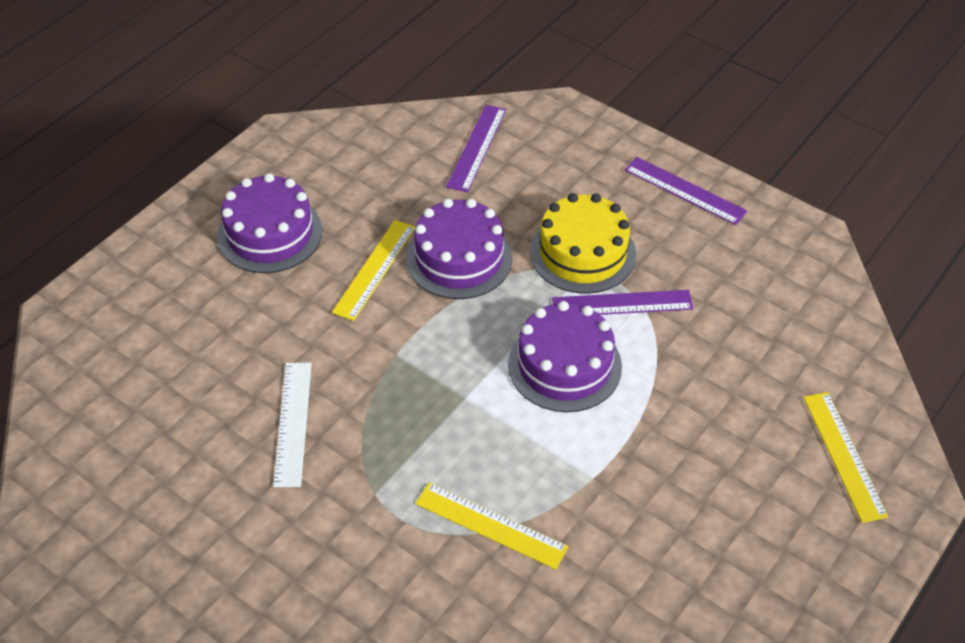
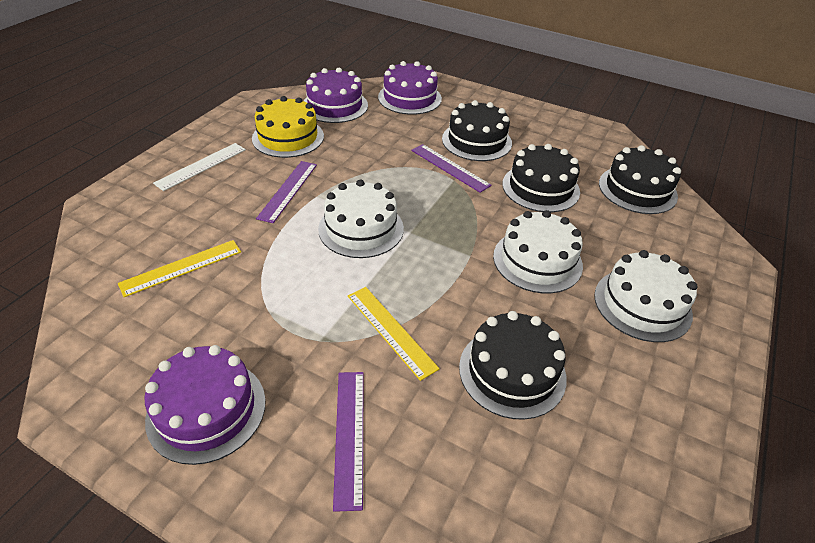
black cake: none = 0 -> [442,100,512,161] [459,311,567,420] [502,144,580,212] [599,145,681,214] = 4
white cake: none = 0 -> [318,179,404,258] [493,210,583,293] [594,250,697,342] = 3
yellow ruler: [332,220,415,321] [415,482,569,569] [803,392,888,523] = 3 -> [118,240,241,297] [348,287,440,381] = 2

